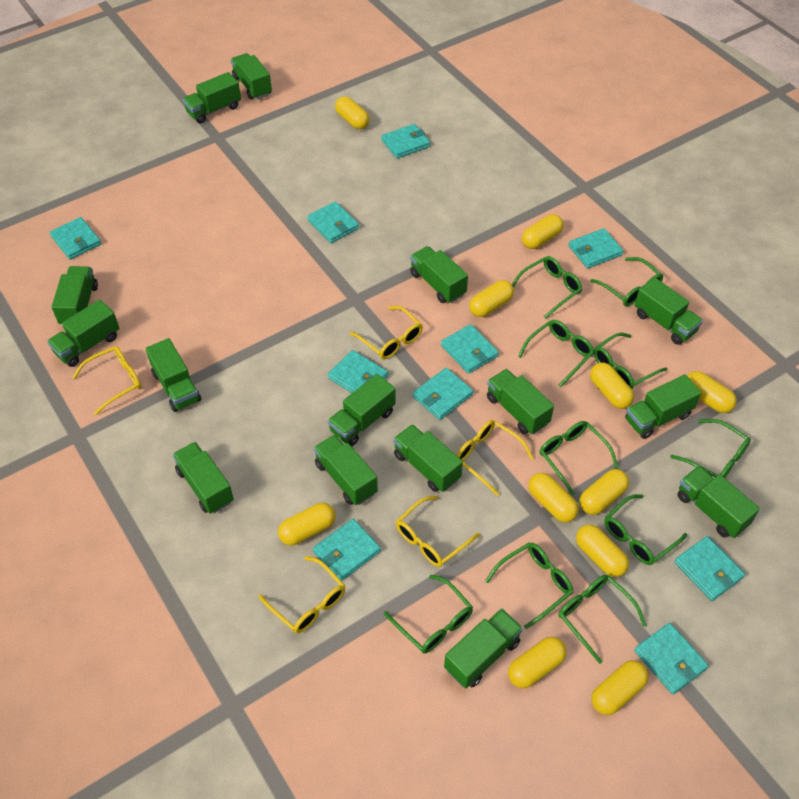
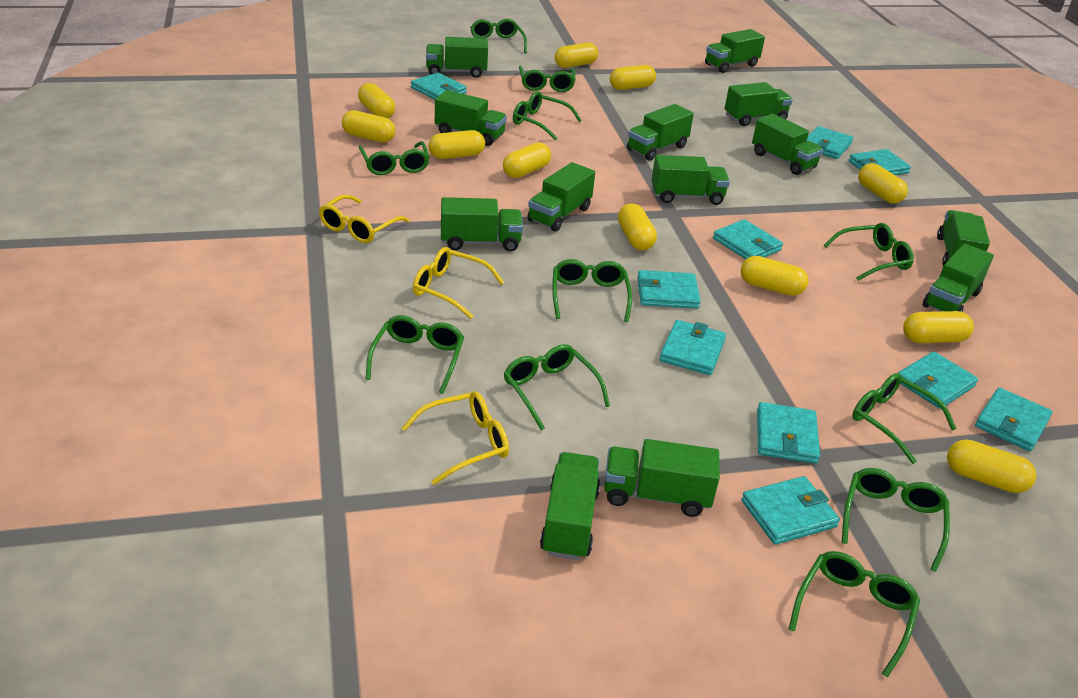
green glasses: [384,575,473,654] [485,542,574,629] [512,256,582,319] [518,320,594,387] [539,421,619,495] [559,575,647,664] [590,257,663,306] [594,332,667,389] [604,494,687,565] [670,419,751,478] = 10 -> [359,141,430,175] [365,315,464,394] [470,19,527,53] [504,344,610,431] [513,91,582,141] [519,66,576,92] [552,259,632,322] [788,551,920,678] [824,223,914,281] [842,468,950,572] [852,373,957,464] = 11
green truck: [47,299,120,367] [52,266,98,324] [146,338,201,412] [172,442,234,514] [182,72,241,124] [231,53,272,100] [314,435,378,505] [328,374,396,446] [393,424,463,492] [410,246,468,303] [444,608,523,688] [487,369,554,435] [625,375,701,439] [634,277,703,345] [677,466,760,538] = 15 -> [426,37,488,78] [435,90,507,146] [441,197,523,252] [527,162,595,232] [540,452,600,560] [604,439,720,517] [627,104,694,161] [651,155,730,205] [705,29,765,73] [725,82,793,126] [752,114,823,175] [923,243,994,312] [937,210,990,266] = 13
yellow glasses: [72,346,141,415] [259,556,345,633] [350,306,423,359] [396,496,480,567] [457,420,534,496] = 5 -> [319,195,410,243] [402,391,509,485] [413,247,504,319] = 3

